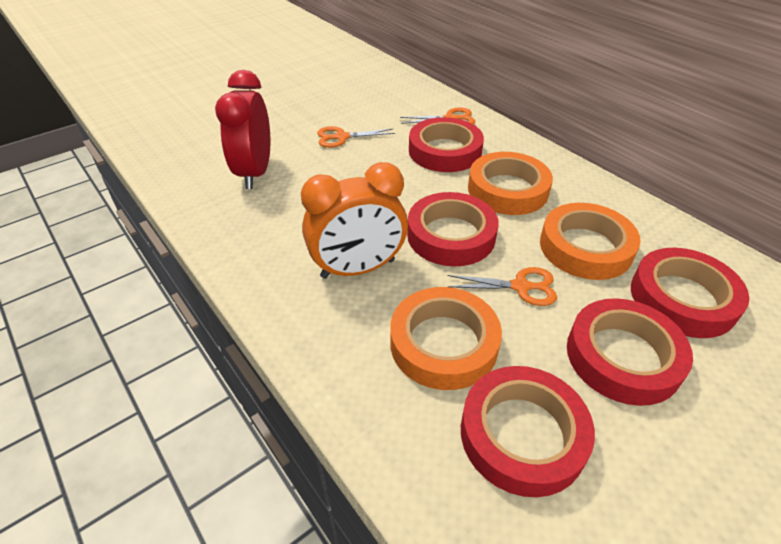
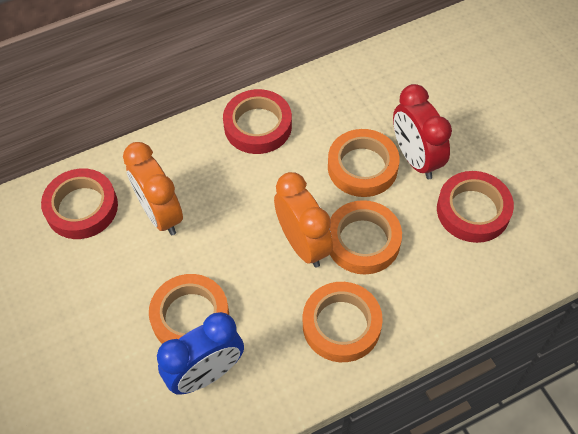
blue clock: none = 0 -> [157,312,244,395] = 1
orange clock: [301,162,408,279] = 1 -> [123,142,183,235] [274,172,333,267] = 2
orange scissors: [317,126,395,148] [400,108,475,124] [448,267,557,306] = 3 -> none = 0
orange tape: [390,287,502,390] [468,152,553,215] [540,203,641,280] = 3 -> [149,274,229,344] [303,282,383,362] [328,129,399,197] [330,200,402,274] = 4
red tape: [407,192,499,266] [409,117,484,172] [461,366,595,497] [567,298,693,406] [631,248,749,338] = 5 -> [41,168,118,239] [223,89,292,154] [437,171,514,243] = 3

